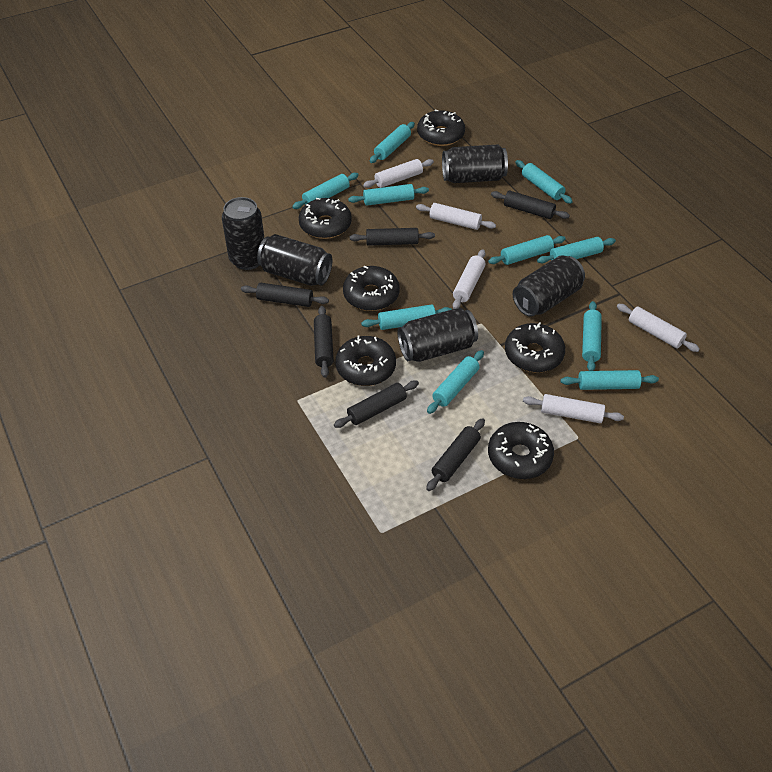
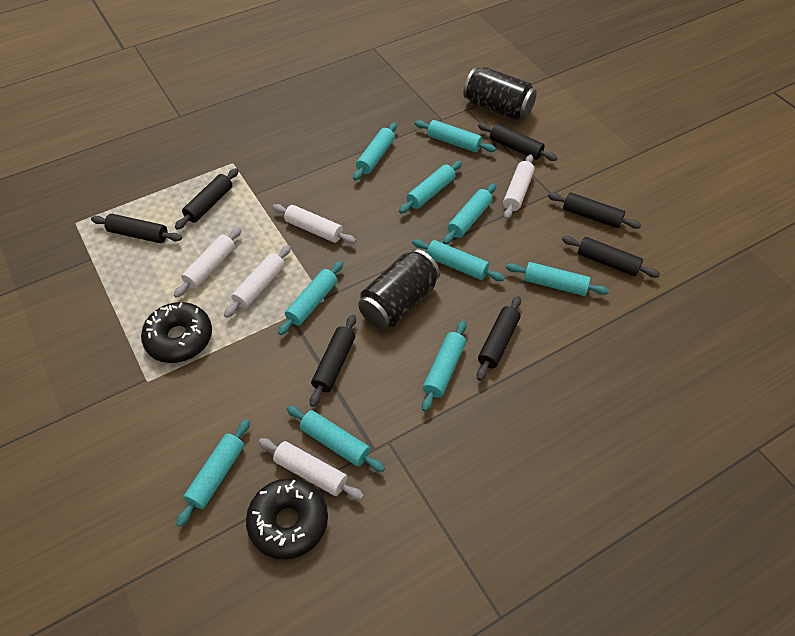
black can: [222,197,264,270] [257,234,333,286] [398,307,478,362] [442,145,508,183] [513,255,585,317] = 5 -> [358,249,440,329] [463,67,537,120] = 2
black donut: [299,198,352,239] [335,336,396,386] [343,266,400,311] [417,109,465,146] [488,422,554,479] [505,322,565,373] = 6 -> [141,302,212,363] [246,478,328,560] = 2
black rolling pin: [241,283,329,307] [314,306,334,378] [334,381,419,428] [350,228,435,246] [426,418,485,491] [491,191,570,219] = 6 -> [91,214,182,243] [175,168,239,230] [310,315,356,407] [477,296,521,381] [478,123,557,161] [548,192,642,229] [562,236,660,278] = 7

